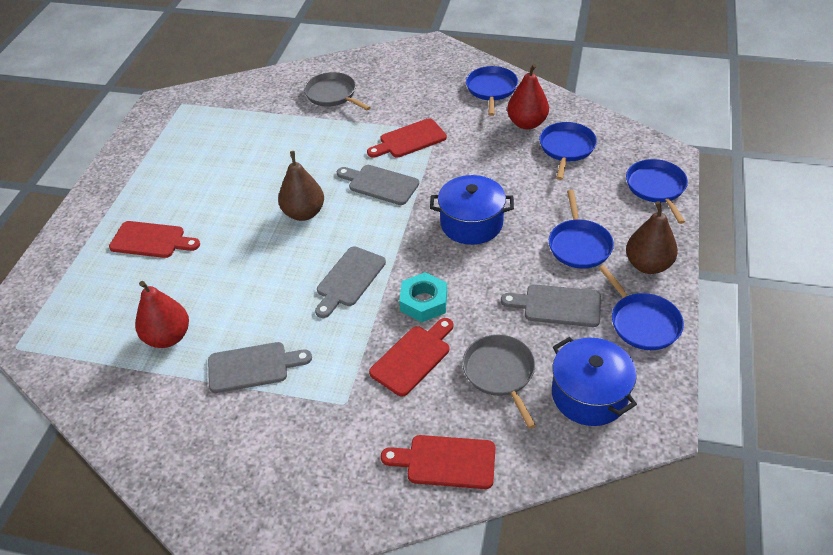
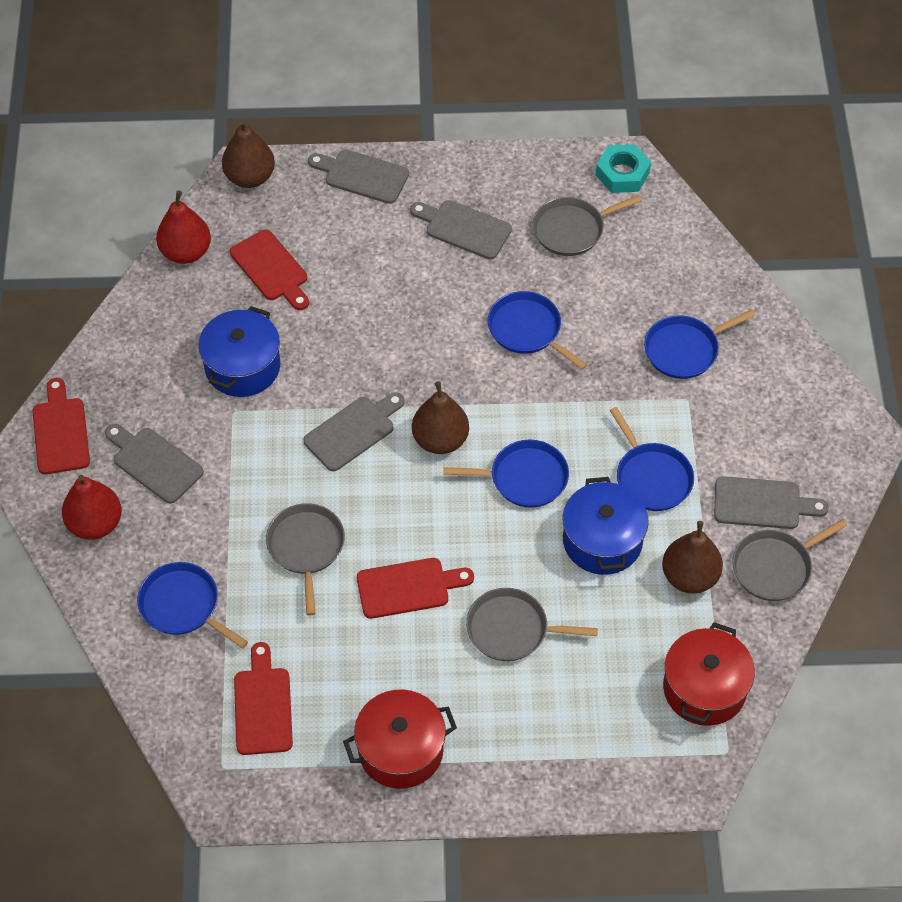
brown pear: [278,151,324,221] [626,201,678,274] = 2 -> [222,120,275,188] [412,381,469,454] [662,521,723,594] = 3
grey cutting board: [208,342,312,393] [315,246,386,318] [337,165,419,205] [501,284,601,327] = 4 -> [105,424,204,503] [304,392,405,471] [308,150,409,204] [410,200,512,259] [714,476,829,529] = 5
grey pan: [304,72,371,110] [462,335,536,429] = 2 -> [266,503,345,615] [466,588,598,661] [533,195,642,256] [733,519,847,601] = 4
red pot: none = 0 -> [343,689,457,789] [663,622,755,726] = 2

